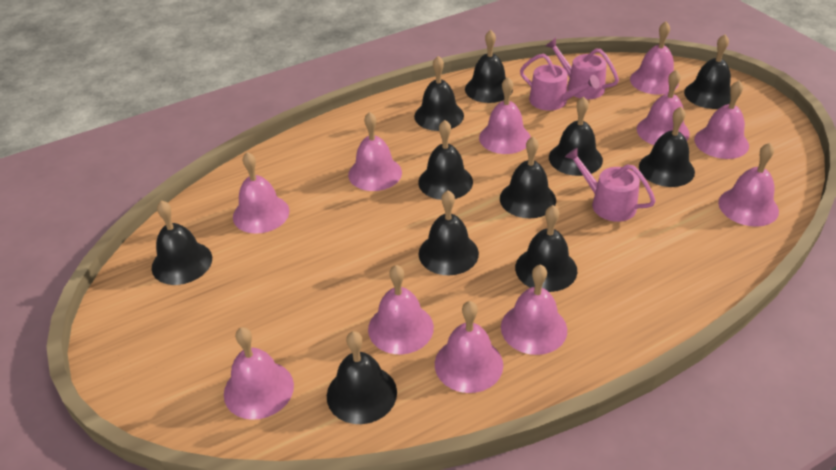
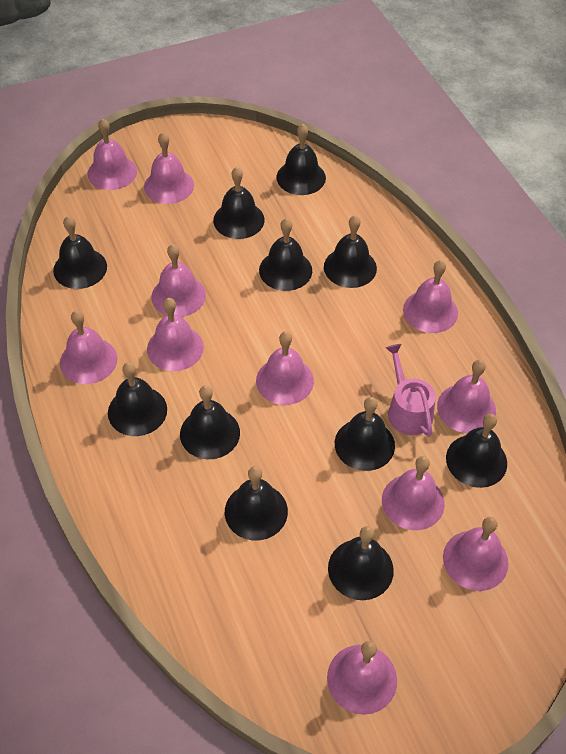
pink watering can: [520,53,600,111] [546,38,619,99] [565,147,656,222] = 3 -> [385,344,436,437] = 1

